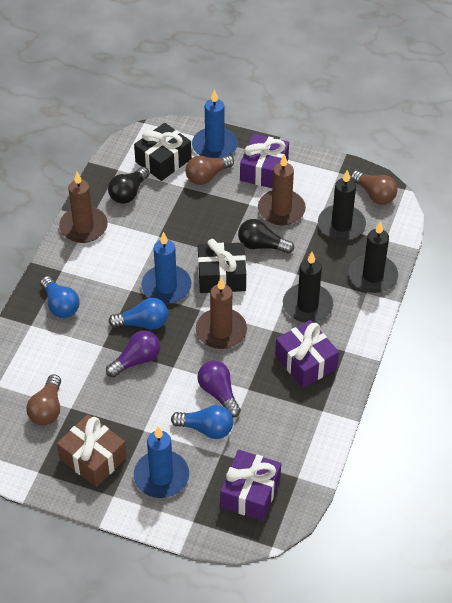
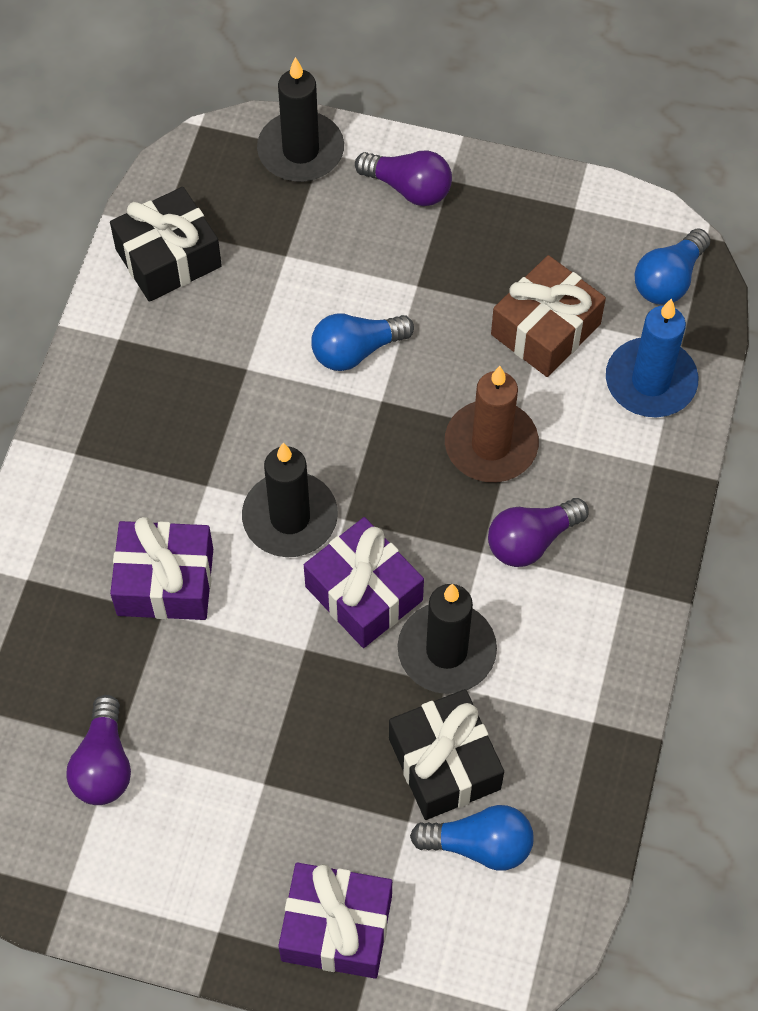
black light bulb: [108,167,150,204] [238,219,294,253] = 2 -> none = 0
blue candle: [134,427,189,498] [141,232,191,304] [192,90,238,158] = 3 -> [606,298,698,417] = 1
brown candle: [59,172,108,243] [196,277,247,349] [258,154,306,225] = 3 -> [445,366,539,482] = 1
brown light bulb: [26,374,61,426] [185,155,234,185] [351,170,397,205] = 3 -> none = 0
purple light bulb: [106,330,160,377] [197,361,241,417] = 2 -> [66,695,131,805] [355,151,452,206] [488,498,589,567] = 3

